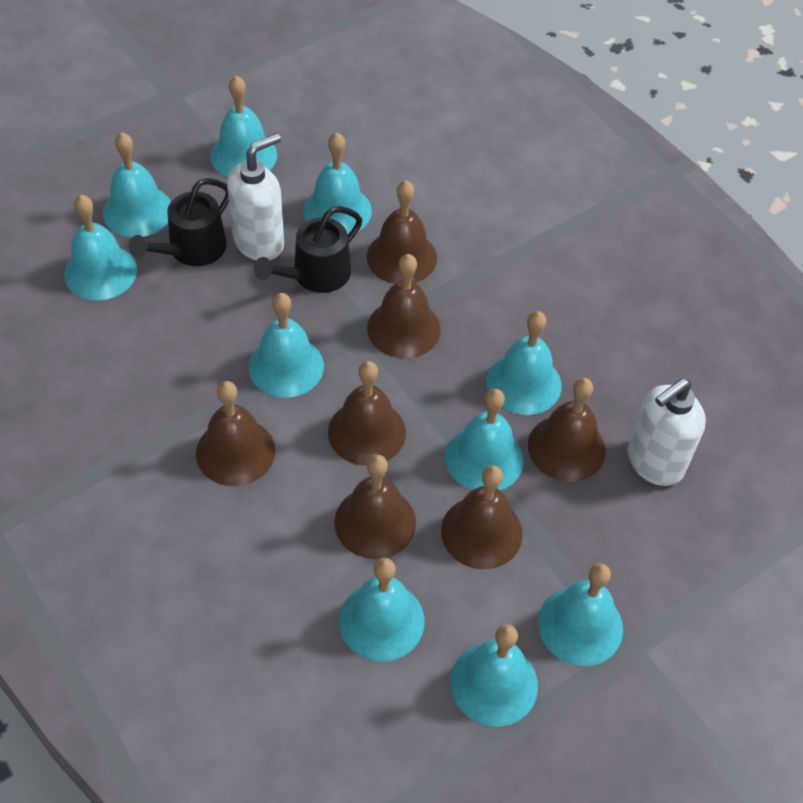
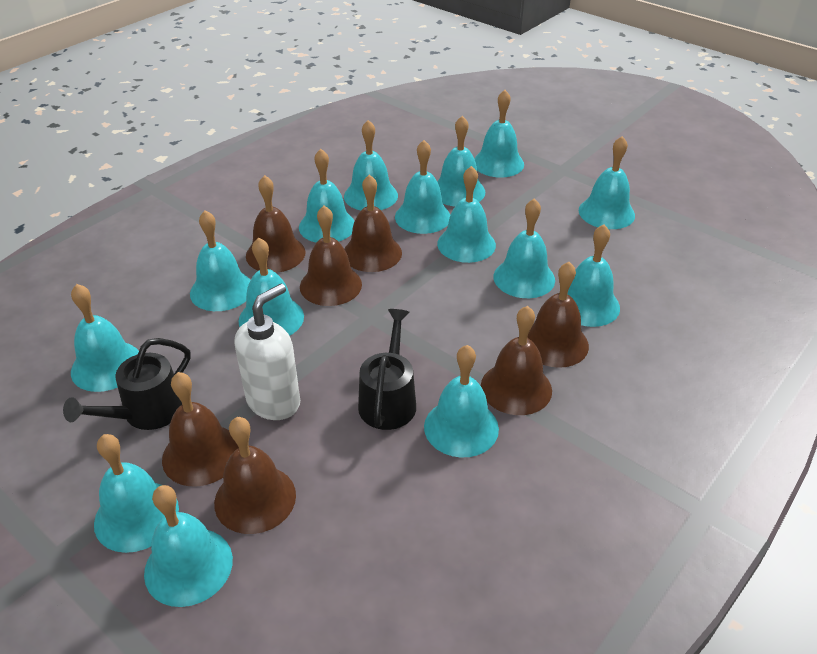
turquoise bell: [64,195,137,300] [103,132,171,237] [210,76,277,177] [248,293,324,398] [303,132,372,234] [339,558,425,661] [445,389,524,491] [450,624,538,727] [486,311,561,415] [538,563,623,666] = 10 -> [71,284,139,392] [94,434,179,553] [144,485,233,607] [190,210,250,311] [238,237,304,336] [299,149,354,243] [344,120,398,210] [395,140,450,234] [424,345,499,458] [437,116,485,207] [437,166,496,263] [474,90,524,178] [493,198,555,298] [568,224,620,327] [579,136,635,229] = 15
white soap dispenser: [227,133,284,260] [627,378,706,486] = 2 -> [235,284,300,420] = 1

